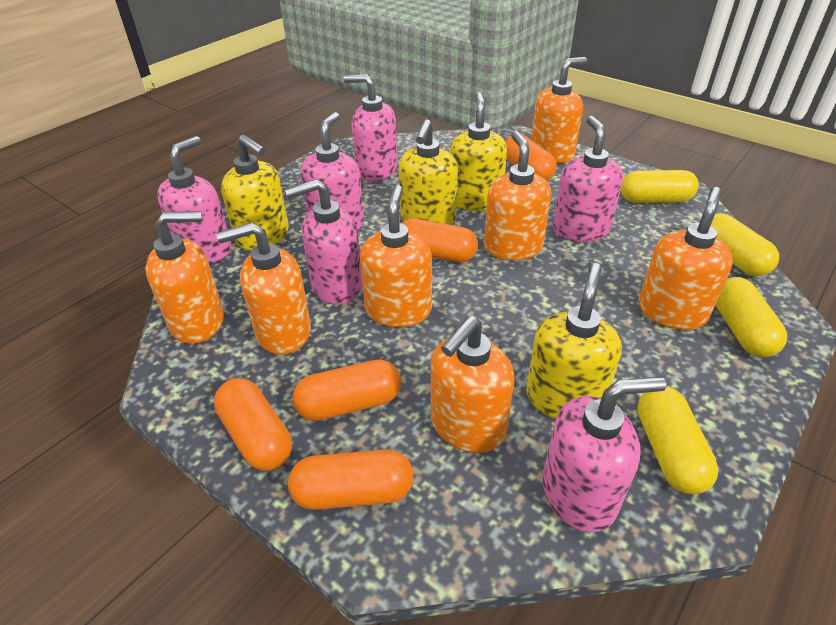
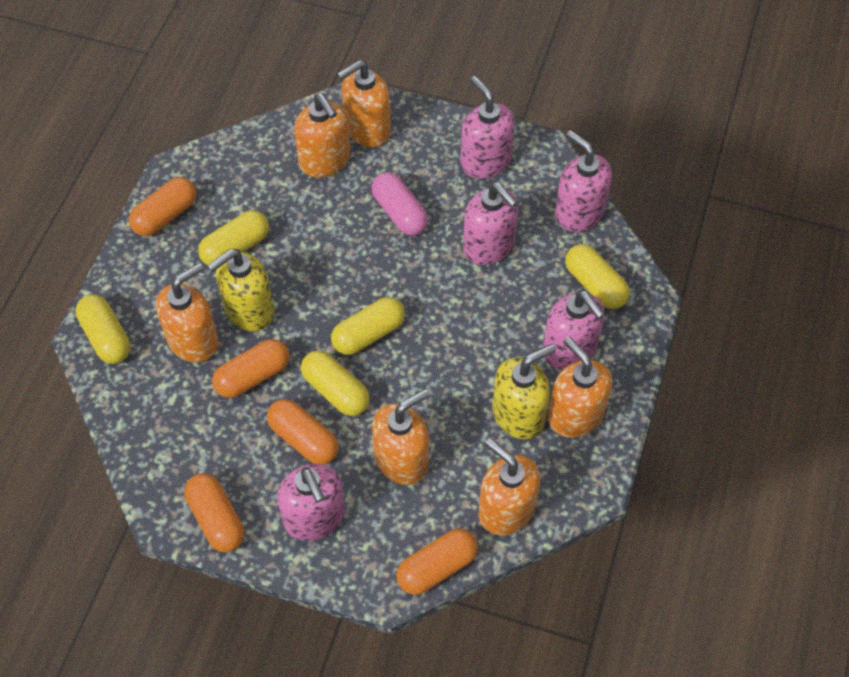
orange soap dispenser: [146,211,224,344] [216,222,311,355] [360,185,432,327] [431,316,515,453] [484,131,551,260] [531,57,587,163] [639,187,733,330] = 7 -> [156,263,218,363] [294,93,350,177] [337,60,391,147] [372,389,430,485] [478,438,540,535] [548,337,612,438] = 6
pink capsule: none = 0 -> [372,172,428,236] = 1
pink soap dispenser: [157,136,232,263] [285,179,362,305] [301,112,364,230] [343,74,398,181] [542,376,666,532] [553,116,623,242] = 6 -> [277,464,345,541] [460,76,515,179] [463,182,518,265] [543,290,605,370] [555,130,612,232] = 5
yellow capsule: [620,170,699,203] [637,386,718,494] [711,213,779,276] [715,277,787,357] = 4 -> [76,294,130,364] [198,210,269,265] [301,351,369,416] [331,297,405,355] [565,244,630,309] = 5
yellow soap dispenser: [221,135,289,250] [399,119,458,225] [449,92,507,211] [526,263,622,419] = 4 -> [207,249,274,331] [492,344,556,439] = 2

